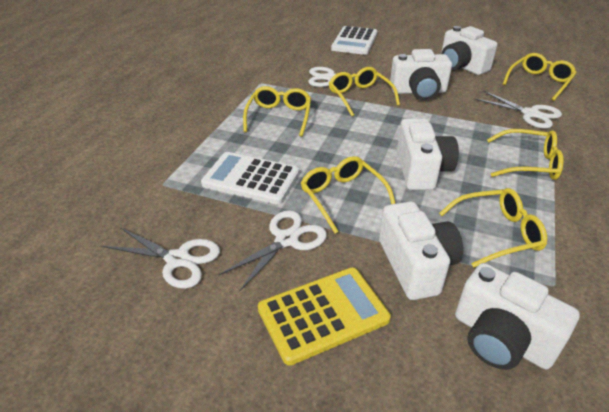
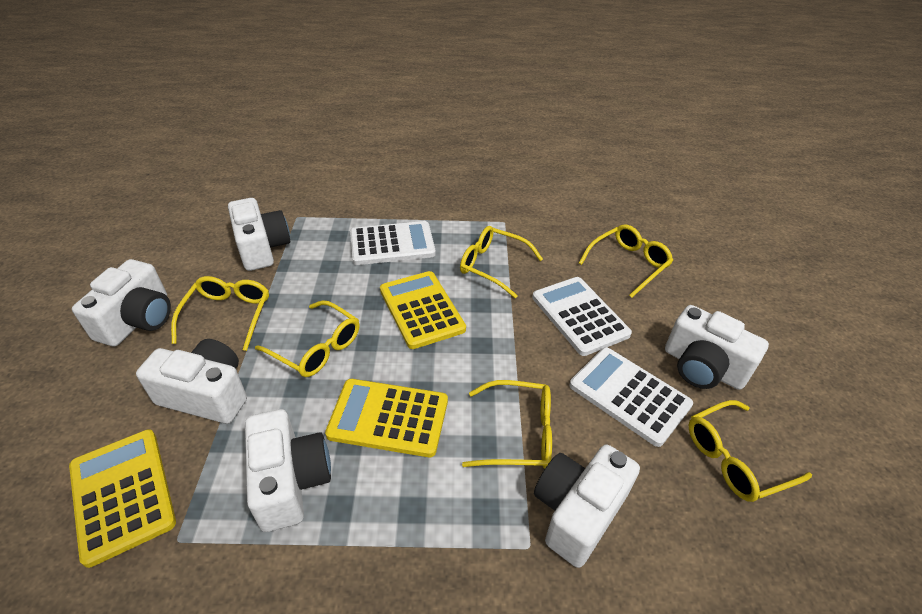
white calculator: [201,152,300,205] [331,26,377,55] = 2 -> [350,221,436,265] [532,277,632,356] [570,347,693,447] = 3
white camera: [379,201,463,300] [390,49,452,100] [397,118,459,190] [441,26,497,75] [455,263,580,370] = 5 -> [72,259,171,346] [136,339,247,424] [228,198,290,271] [245,409,331,532] [534,445,640,568] [665,305,769,390] = 6
white scissors: [103,227,220,289] [219,210,327,292] [309,67,382,87] [475,91,562,129] = 4 -> none = 0
yellow calculator: [258,267,391,365] = 1 -> [69,429,176,568] [325,379,448,457] [380,271,466,349] = 3

